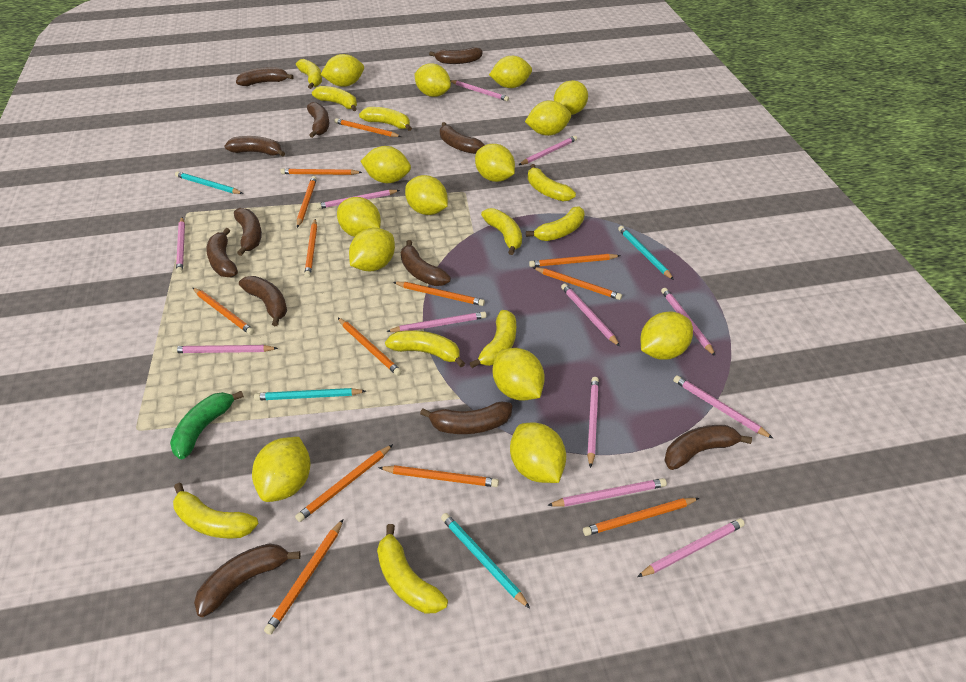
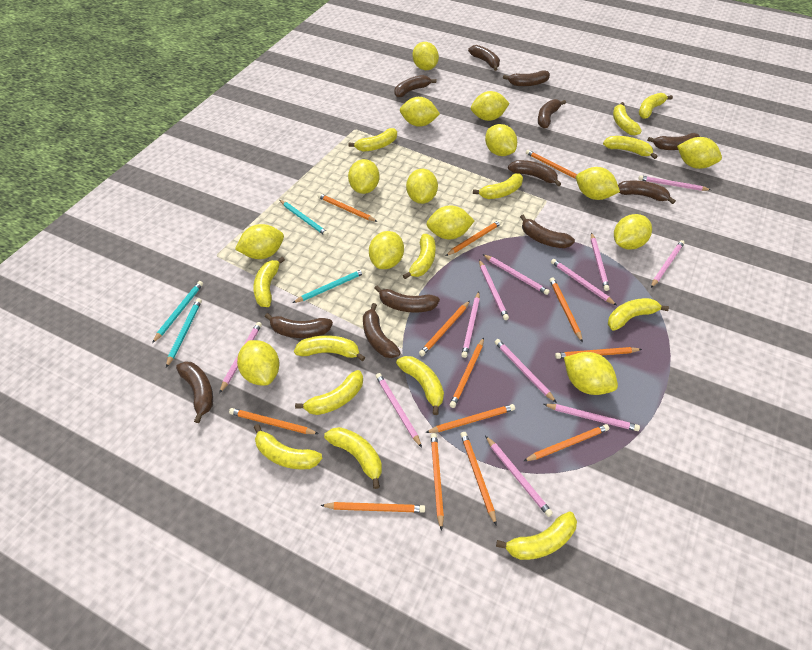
green banana: [170,391,244,459] = 1 -> none = 0
yellow banana: [173,483,258,539] [296,59,322,89] [312,86,357,111] [359,107,412,131] [377,524,448,613] [385,330,465,367] [470,310,516,368] [481,208,522,255] [526,206,585,241] [528,164,576,202] = 10 -> [253,257,285,307] [254,424,322,469] [294,335,365,361] [295,370,363,415] [324,427,382,489] [348,128,397,152] [396,356,444,415] [403,234,436,279] [473,173,523,199] [496,512,577,560] [603,136,658,159] [608,298,669,331] [613,102,642,136] [639,93,673,119] = 14

